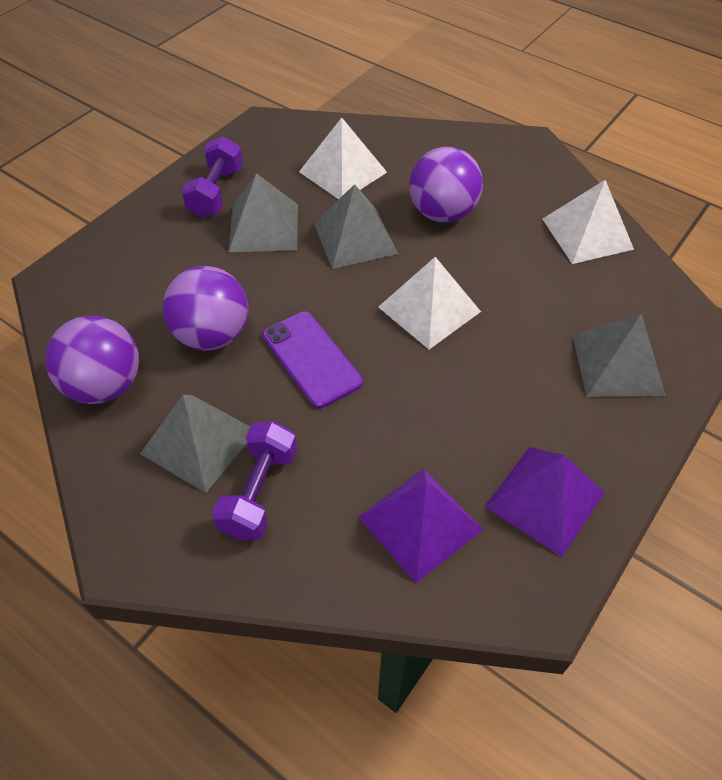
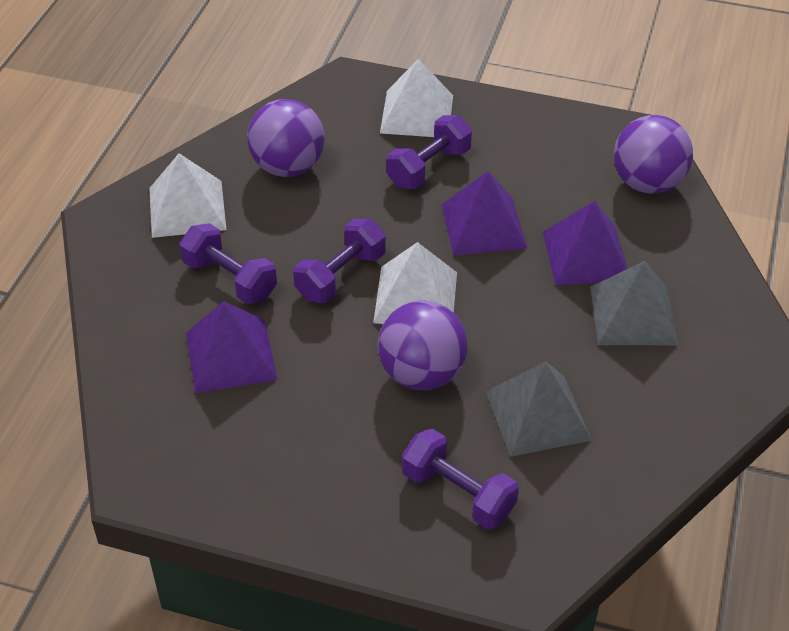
grey pyramid: [140,395,250,493] [229,173,298,252] [314,184,398,269] [573,314,666,397] = 4 -> [486,361,592,457] [590,261,678,345] = 2
purple dumbbell: [181,136,243,218] [212,421,297,541] = 2 -> [180,223,277,304] [293,218,386,303] [387,115,472,189] [402,429,519,529] = 4
purple phone: [262,311,363,408] = 1 -> none = 0
purple pyramid: [358,469,484,584] [485,447,605,557] = 2 -> [186,301,278,394] [441,171,528,256] [543,201,628,285] = 3

